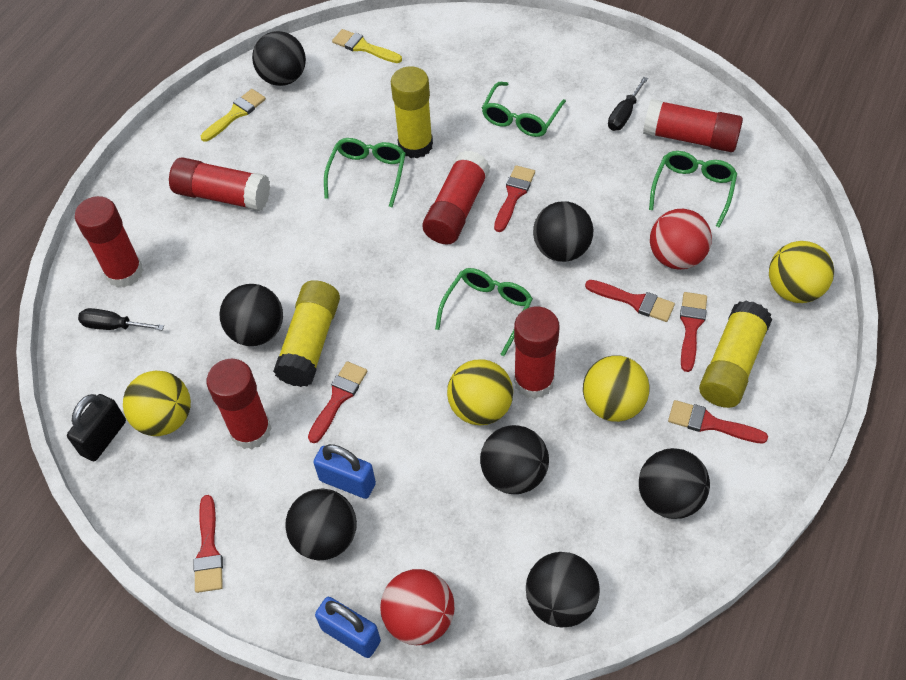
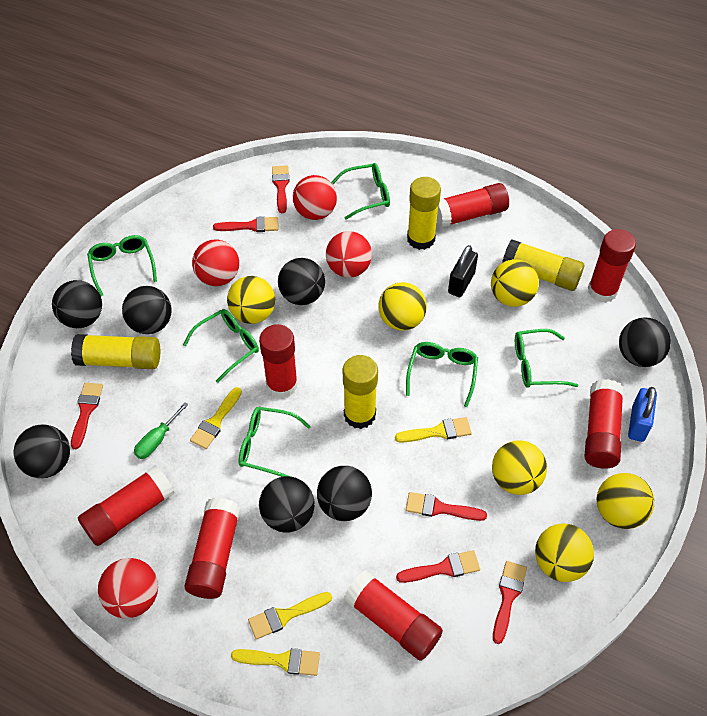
black screwdriver: [78,308,164,331] [608,77,648,131] = 2 -> none = 0
blue padlock: [313,444,376,499] [315,597,381,658] = 2 -> [628,387,657,442] = 1
green glasses: [324,138,406,207] [435,268,533,356] [482,82,566,137] [649,151,737,228] = 4 -> [87,235,157,296] [183,309,259,383] [239,407,311,477] [331,163,390,220] [406,342,478,407] [515,329,578,388] = 6
green screwdriver: none = 0 -> [134,402,189,459] = 1
red ball: [380,569,454,645] [650,209,712,270] = 2 -> [98,558,158,618] [192,240,239,286] [293,175,337,220] [326,231,372,278] = 4
red glue stick: [75,196,143,288] [169,157,270,211] [206,359,272,449] [422,151,490,244] [514,306,560,399] [643,99,743,152] = 6 -> [78,465,175,546] [184,498,240,599] [259,324,298,398] [344,570,443,661] [436,183,509,228] [585,379,624,469] [588,229,636,303] = 7
yellow ball: [123,371,191,436] [447,359,513,425] [583,355,650,422] [769,241,834,303] = 4 -> [227,276,275,324] [379,282,427,331] [491,259,539,307] [492,440,547,495] [535,523,594,582] [597,473,654,529] = 6
yellow brush: [201,89,266,142] [332,29,402,63] = 2 -> [190,387,242,449] [231,648,320,676] [248,592,332,640] [395,417,472,443] = 4
yellow glue stick: [273,280,340,387] [391,66,433,159] [699,301,772,408] = 3 -> [71,334,160,369] [343,355,378,429] [407,177,441,250] [502,239,584,291] = 4

